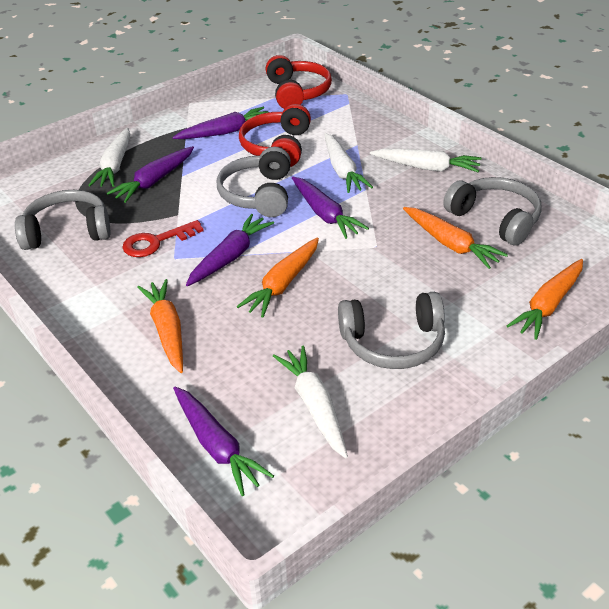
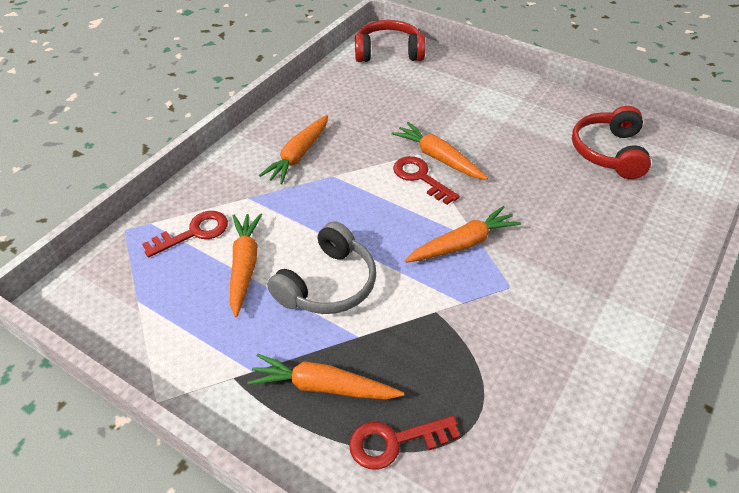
grey headphones: [15,190,111,250] [217,147,291,217] [338,292,445,369] [443,177,542,246] = 4 -> [267,221,376,314] = 1
orange carrot: [137,279,183,373] [237,238,319,317] [403,207,508,269] [507,259,583,340] = 4 -> [230,213,262,317] [247,354,404,400] [259,115,328,184] [392,122,488,180] [405,206,521,263] = 5
purple carrot: [107,146,194,203] [173,107,268,139] [173,387,274,496] [186,214,274,286] [292,177,369,239] = 5 -> none = 0
red key: [122,220,204,257] = 1 -> [142,211,228,258] [349,416,460,470] [393,156,460,205] = 3
white carrot: [88,127,130,187] [273,346,348,459] [324,133,373,193] [370,149,482,172] = 4 -> none = 0

